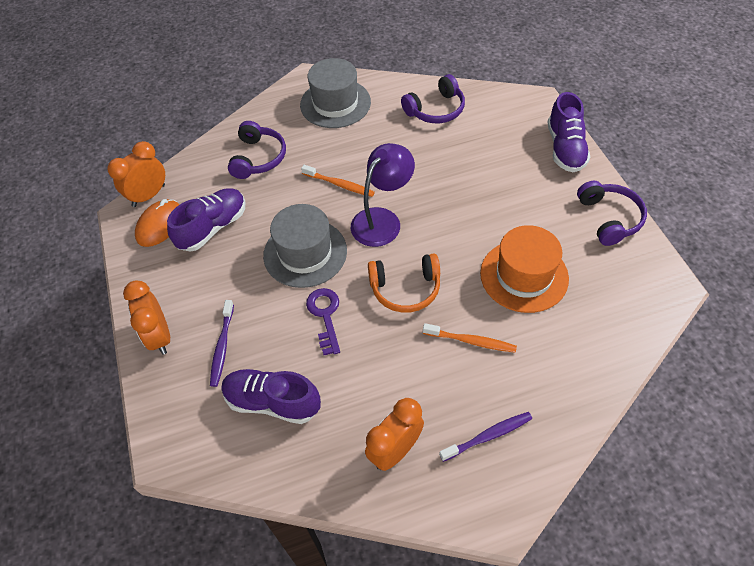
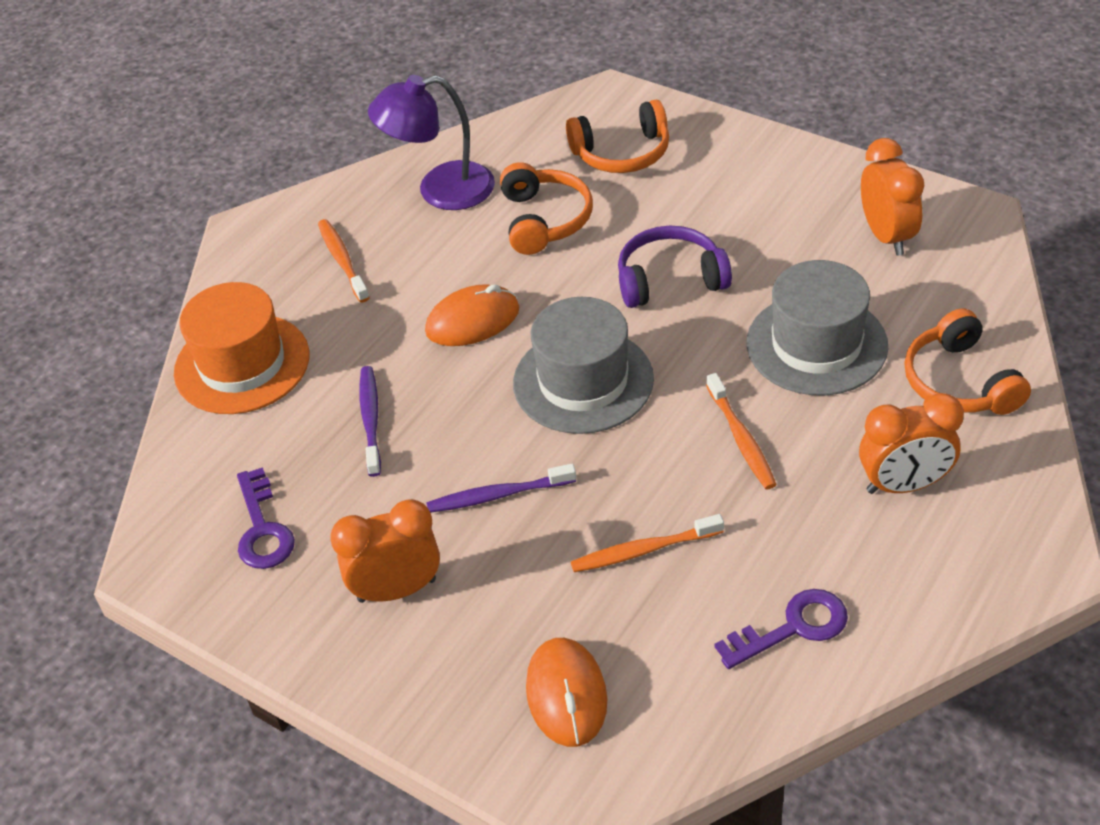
orange headphones: [368,254,440,313] = 1 -> [500,162,593,255] [566,100,669,173] [904,308,1031,415] = 3
orange mouse: [135,199,180,247] = 1 -> [425,284,519,346] [526,638,607,747] = 2
orange toothbrush: [301,165,375,197] [423,323,517,353] = 2 -> [318,219,370,302] [571,514,724,572] [706,373,777,489] = 3
purple headphones: [228,121,286,179] [401,74,465,123] [577,181,647,246] = 3 -> [618,226,732,308] = 1
purple key: [306,288,340,355] = 1 -> [237,467,295,569] [714,589,848,669] = 2
purple shoe: [167,188,245,252] [221,369,321,424] [547,92,590,172] = 3 -> none = 0

